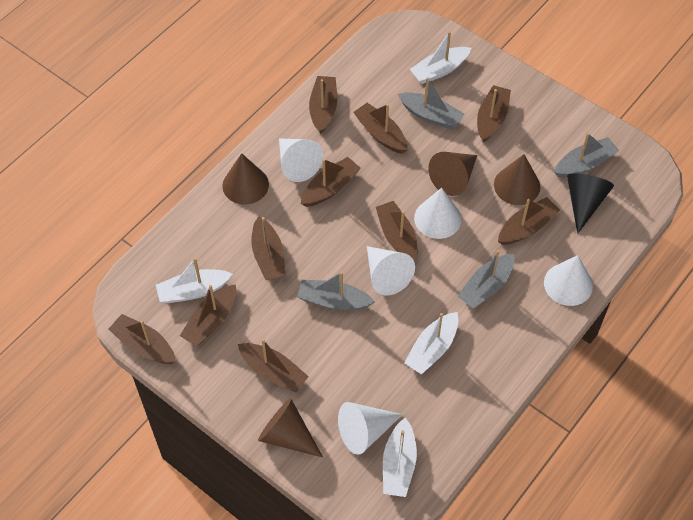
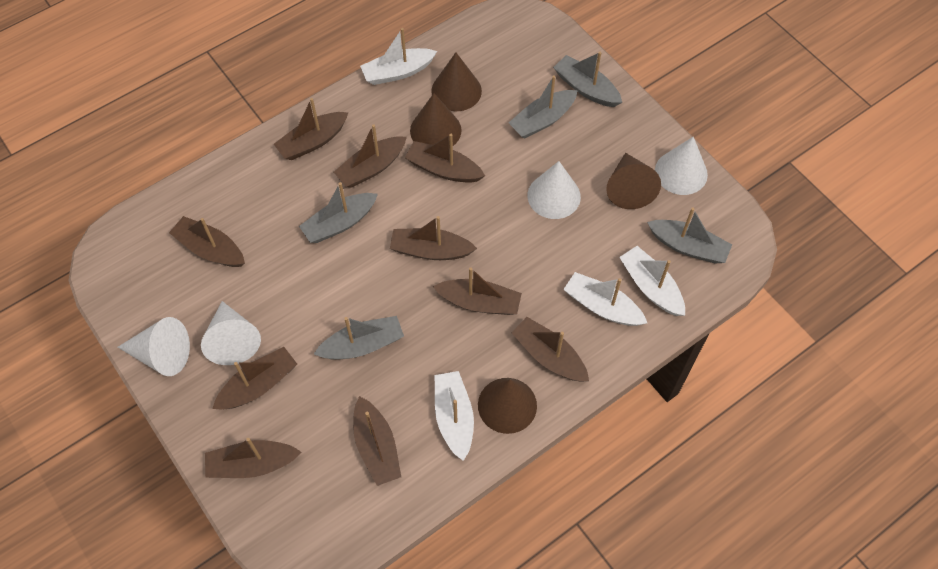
black cone: [567,173,614,234] = 1 -> none = 0
grey boat: [297,271,375,311] [398,77,464,129] [458,250,515,308] [554,133,619,177] = 4 -> [299,182,378,243] [314,316,404,360] [508,75,578,138] [553,51,622,107] [647,208,732,264] = 5
white cone: [279,139,323,182] [338,402,403,455] [367,246,415,296] [414,188,461,239] [544,255,593,306] = 5 -> [118,317,190,376] [201,301,261,365] [527,161,581,219] [655,137,708,195] = 4

